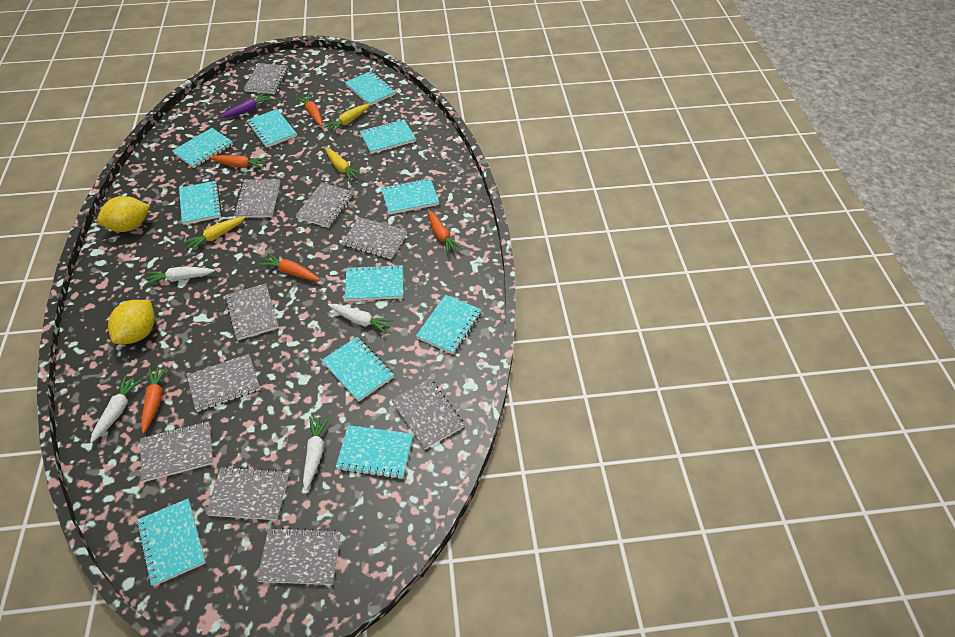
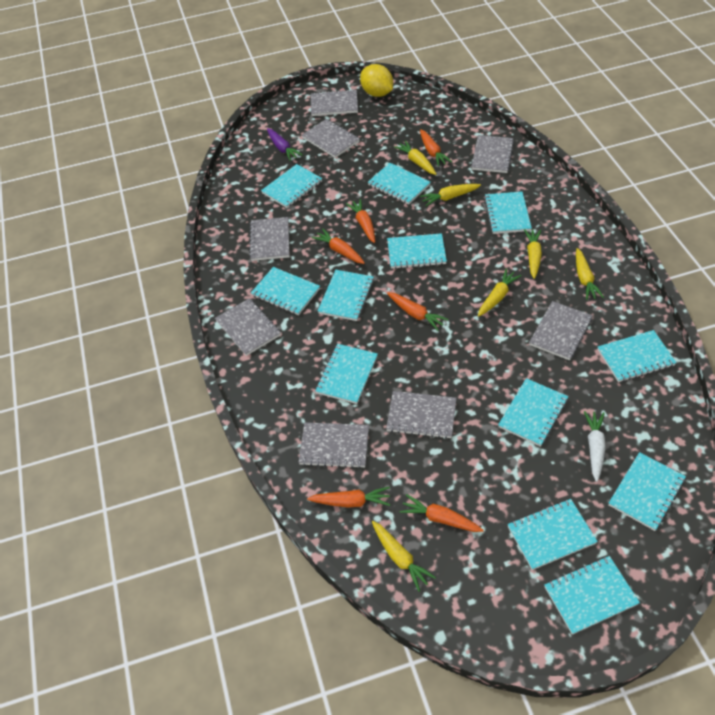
grey notebook: [140,421,213,482] [187,354,260,412] [206,466,289,520] [225,283,279,340] [234,179,280,218] [244,63,288,94] [257,527,341,585] [295,183,353,228] [342,217,407,259] [391,379,464,449] = 10 -> [215,298,281,356] [249,217,289,261] [299,422,369,468] [302,119,360,158] [311,89,358,116] [386,391,457,439] [471,135,514,173] [529,301,593,360] = 8
orange carrot: [141,366,168,433] [209,155,268,169] [258,253,320,281] [296,94,323,126] [428,210,463,254] = 5 -> [307,487,391,508] [312,229,365,264] [346,199,375,243] [387,292,448,331] [399,494,484,532] [420,129,452,167] = 6
turquoise notebook: [136,499,206,586] [172,128,233,168] [179,181,222,225] [246,109,297,148] [322,337,394,402] [336,425,413,479] [345,71,396,106] [345,264,403,301] [360,119,416,154] [381,178,439,215] [416,295,482,354] = 11 -> [251,267,320,315] [261,164,322,208] [315,344,378,404] [318,270,374,321] [368,163,431,205] [387,233,447,269] [484,191,532,234] [498,378,568,447] [508,499,598,570] [544,556,640,635] [597,330,677,382] [608,452,686,531] = 12
white carrot: [90,375,142,443] [144,267,215,285] [303,416,330,491] [328,304,394,334] = 4 -> [584,411,606,482] = 1
yellow carrot: [183,216,246,252] [324,104,370,133] [325,147,363,182] = 3 -> [372,521,436,592] [394,140,436,175] [420,184,481,206] [478,268,522,317] [524,229,542,279] [576,248,604,300] = 6
yellow lemon: [97,196,150,232] [108,300,155,344] = 2 -> [360,64,393,97] = 1

